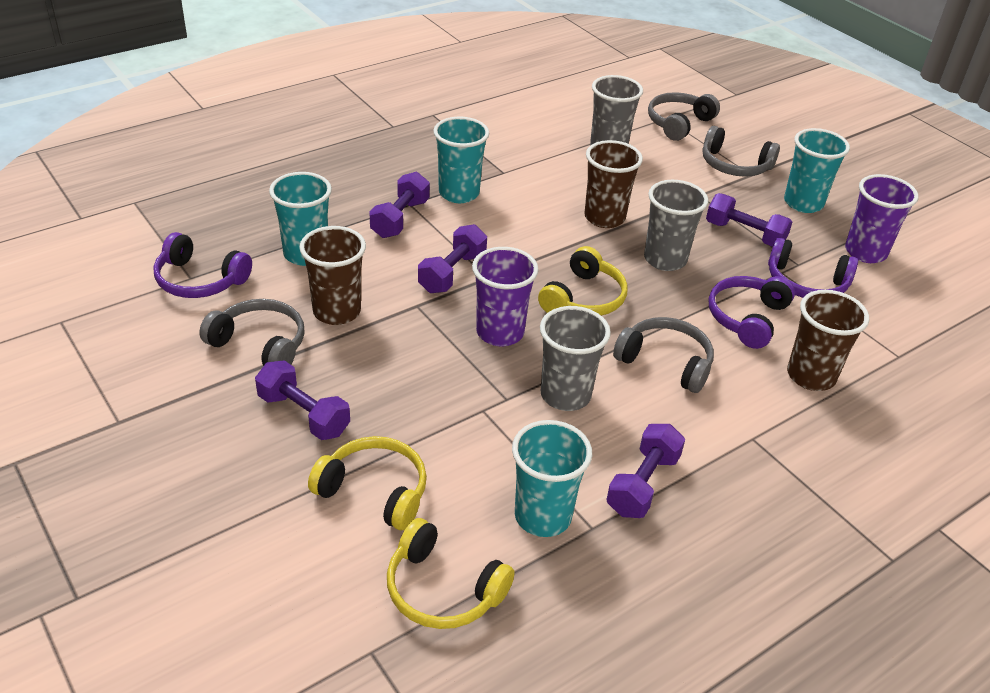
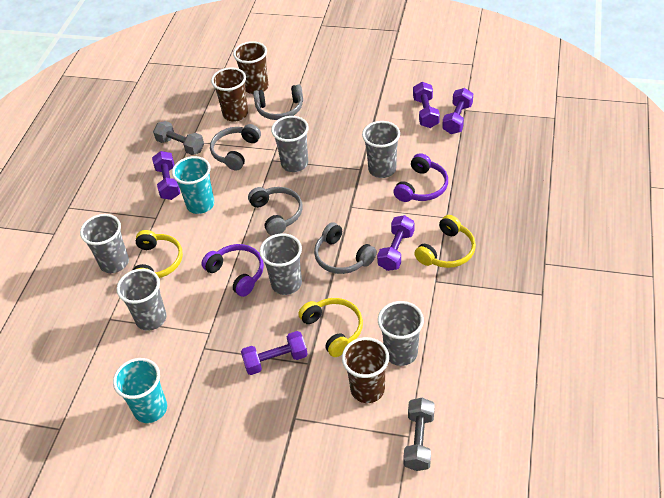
grey cup: [540,306,611,411] [590,75,643,145] [644,180,709,271] = 3 -> [80,214,129,273] [117,269,167,331] [259,233,302,295] [271,116,309,172] [362,121,400,178] [378,301,424,366] = 6
grey dumbbell: none = 0 -> [153,121,204,155] [403,398,435,471] = 2
purple cup: [472,247,539,346] [845,174,919,263] = 2 -> none = 0
purple headphones: [154,232,252,298] [709,276,795,349] [768,237,858,298] = 3 -> [201,244,264,297] [394,153,448,202] = 2
turquoise cup: [269,172,332,266] [433,117,489,203] [512,420,592,537] [784,128,850,213] = 4 -> [113,358,167,423] [172,156,214,214] = 2

